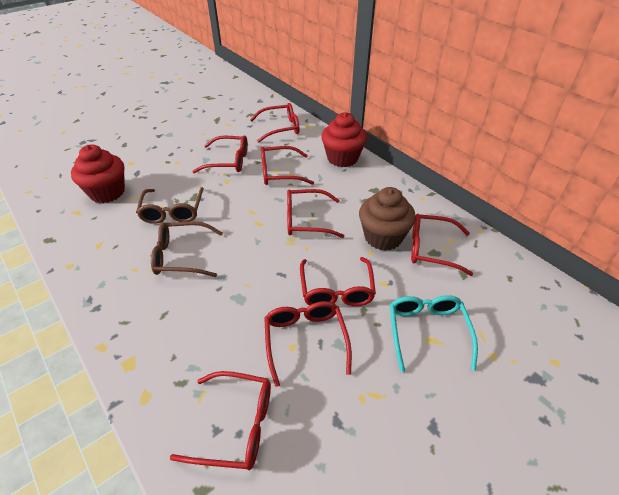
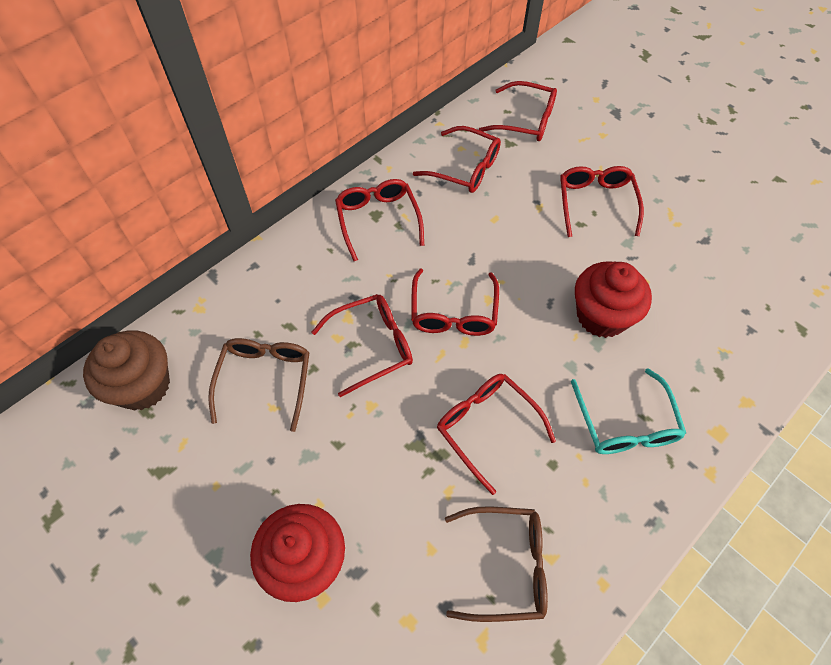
red glasses: [170,371,271,470] [192,135,248,173] [250,103,299,143] [261,146,314,185] [264,301,352,387] [287,189,344,238] [300,257,376,306] [411,214,473,276] = 8 -> [312,294,413,397] [335,179,424,261] [411,268,499,336] [413,126,501,193] [437,374,556,495] [479,81,557,141] [560,166,644,237] = 7

